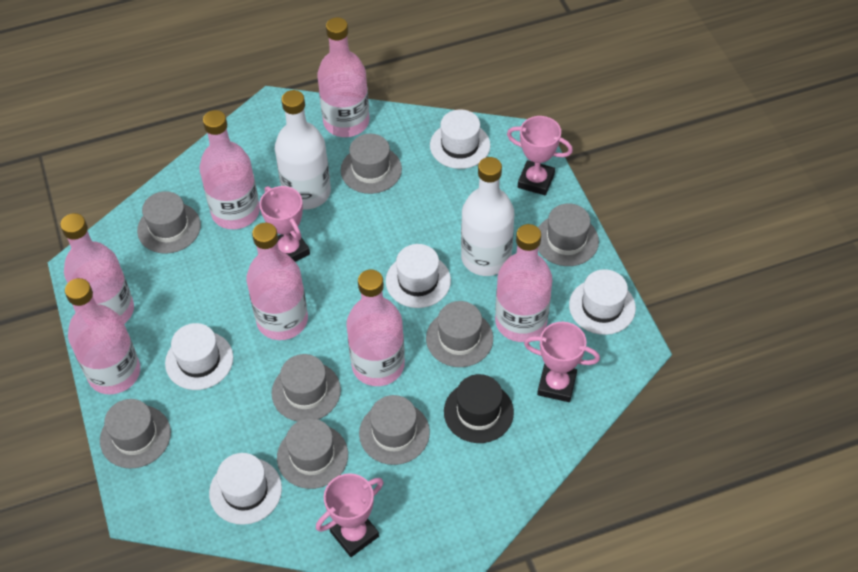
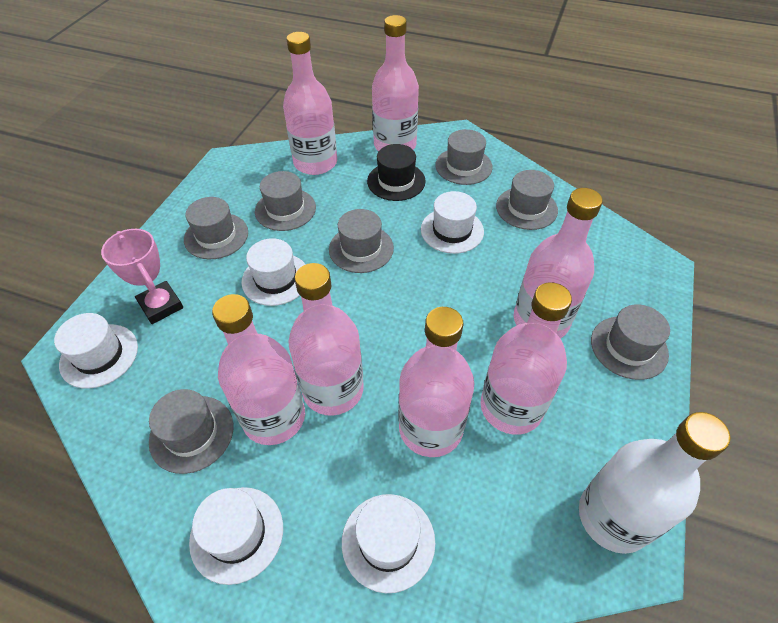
grey hat: [100,399,171,468] [137,191,201,254] [272,354,341,422] [277,418,348,489] [341,134,402,194] [359,395,430,465] [426,301,493,367] [538,203,599,266] = 8 -> [149,389,234,474] [184,197,248,259] [255,171,316,231] [329,209,394,273] [435,129,493,185] [496,170,558,230] [591,304,670,380] = 7
pink trophy: [259,186,310,262] [316,473,384,557] [507,116,573,195] [524,322,600,402] = 4 -> [101,229,183,324] = 1
white bottle: [275,90,331,210] [461,157,514,276] = 2 -> [579,412,730,554] = 1

